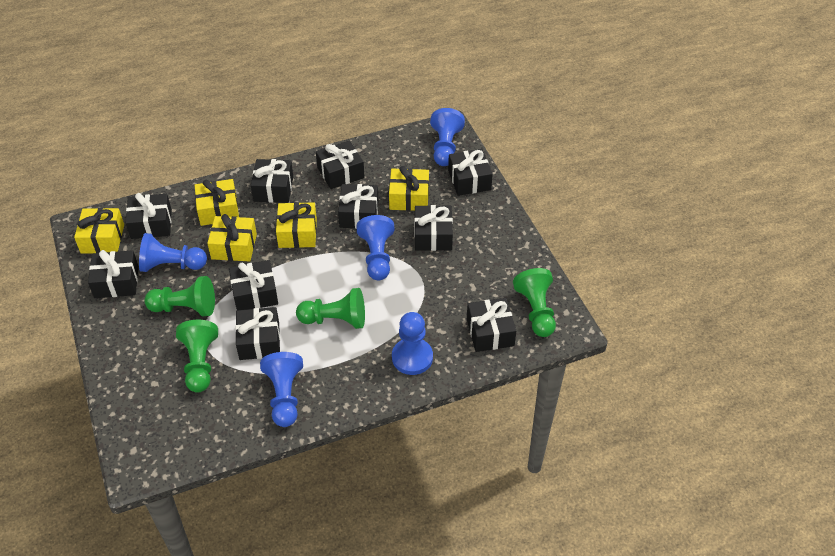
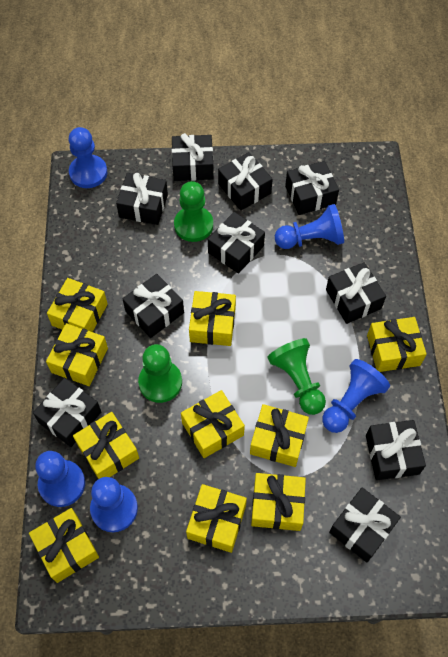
green pawn: [144,276,215,316] [176,320,218,393] [296,288,365,329] [513,268,556,337] = 4 -> [138,344,182,403] [174,181,213,242] [267,338,326,415] = 3
yellow gift: [74,208,124,254] [195,179,239,226] [207,214,257,261] [276,202,317,248] [389,166,429,211] = 5 -> [29,508,99,583] [46,323,108,386] [47,278,108,332] [73,412,139,479] [181,390,245,458] [186,484,247,553] [189,291,236,346] [250,404,309,467] [251,473,306,531] [367,317,427,372] = 10

